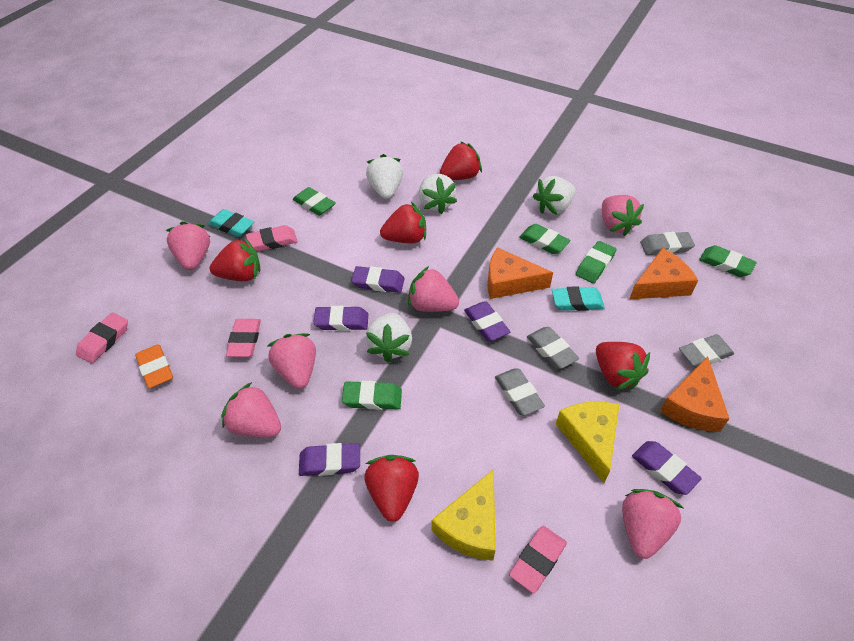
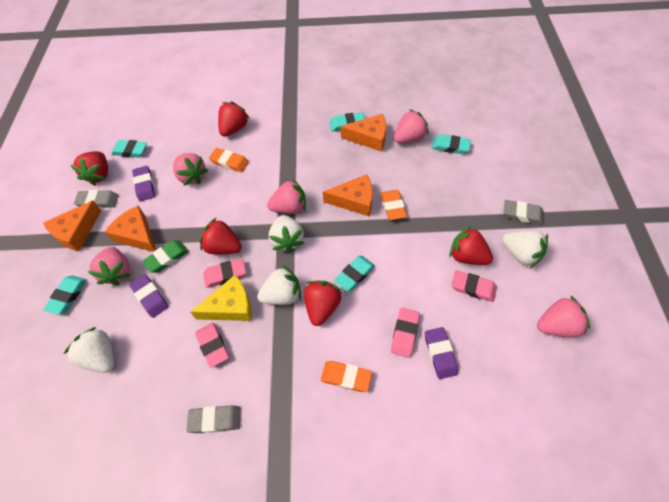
green eraser: [293,187,336,216] [342,381,402,410] [519,224,570,254] [576,241,617,283] [699,245,757,277] = 5 -> [142,240,189,273] = 1
grey eraser: [495,368,545,416] [527,327,579,369] [640,232,695,255] [679,334,734,368] = 4 -> [74,190,119,208] [187,405,241,433] [504,200,544,225] = 3
orange cheese: [487,247,553,299] [629,248,698,300] [660,357,730,432] = 3 -> [43,201,102,251] [105,206,156,252] [323,174,373,216] [341,114,386,152] = 4
orange eraser: [135,344,173,388] = 1 -> [209,148,249,172] [321,361,372,392] [381,190,407,220] = 3
pink strawberry: [166,221,210,270] [221,382,281,437] [267,333,316,389] [408,266,459,312] [602,195,644,236] [622,489,683,559] = 6 -> [87,247,131,286] [173,153,208,186] [267,179,306,214] [394,109,429,143] [537,295,590,338] = 5
purple eraser: [299,443,360,476] [313,306,368,331] [351,266,405,293] [464,301,510,341] [632,441,702,495] = 5 -> [129,274,169,318] [132,166,155,201] [425,327,458,379] = 3
turquoise eraser: [208,209,254,237] [552,286,605,311] = 2 -> [44,276,87,315] [111,140,147,157] [329,112,365,132] [334,256,375,291] [432,134,471,154] = 5
yellow cheese: [432,469,496,561] [556,402,619,483] = 2 -> [190,275,252,321] = 1

